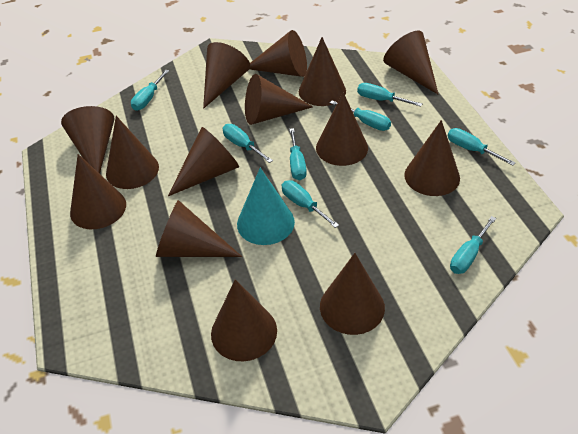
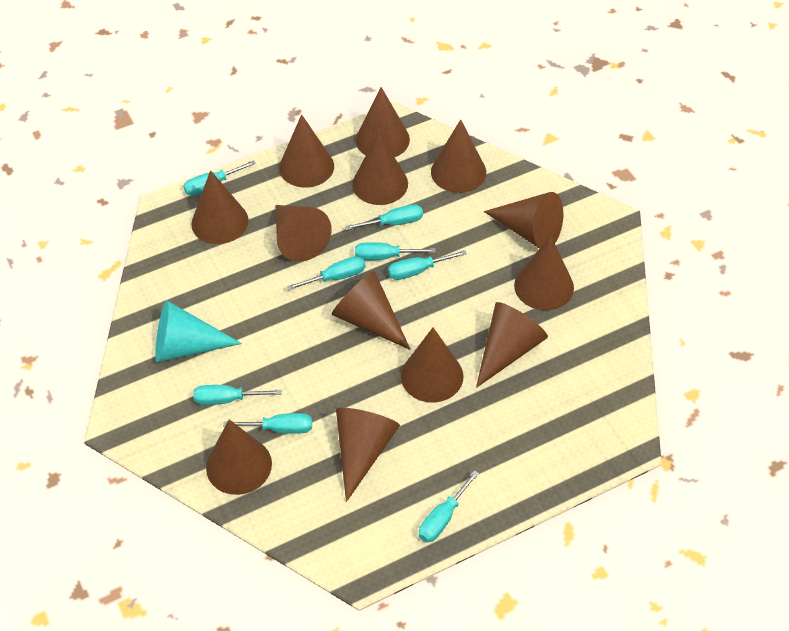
brown cone: [61,106,114,174] [70,154,126,229] [106,116,159,189] [156,200,242,257] [168,127,239,196] [203,42,250,109] [211,279,277,361] [245,74,313,125] [250,30,307,77] [299,37,346,106] [316,92,368,166] [320,253,385,335] [383,31,439,95] [404,120,460,196] = 14 -> [191,170,249,244] [206,419,272,495] [276,205,331,261] [279,114,334,188] [331,271,411,350] [336,408,400,502] [352,132,408,205] [355,87,410,157] [401,327,463,403] [431,119,486,193] [476,302,548,388] [484,192,563,249] [514,236,574,310] = 13

